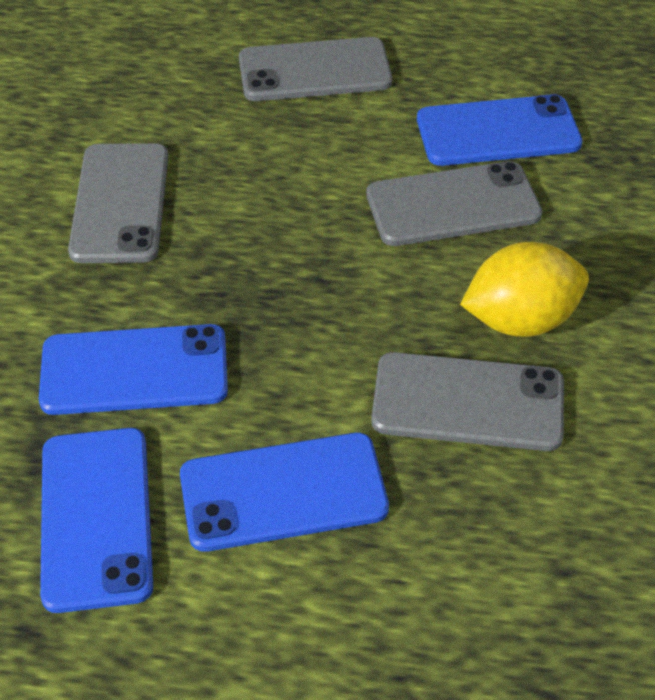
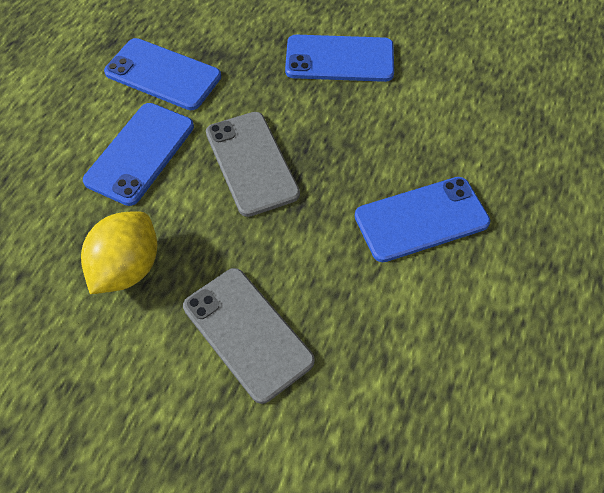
grey phone: [68,143,168,263] [239,37,392,101] [366,161,542,246] [371,352,564,451] = 4 -> [183,268,315,404] [206,112,300,217] = 2

